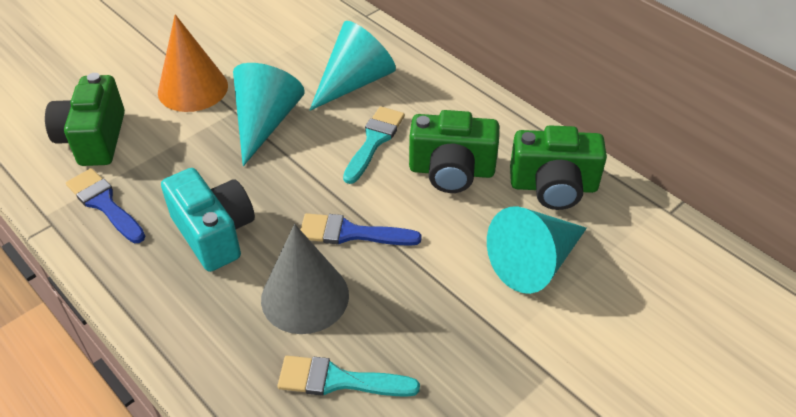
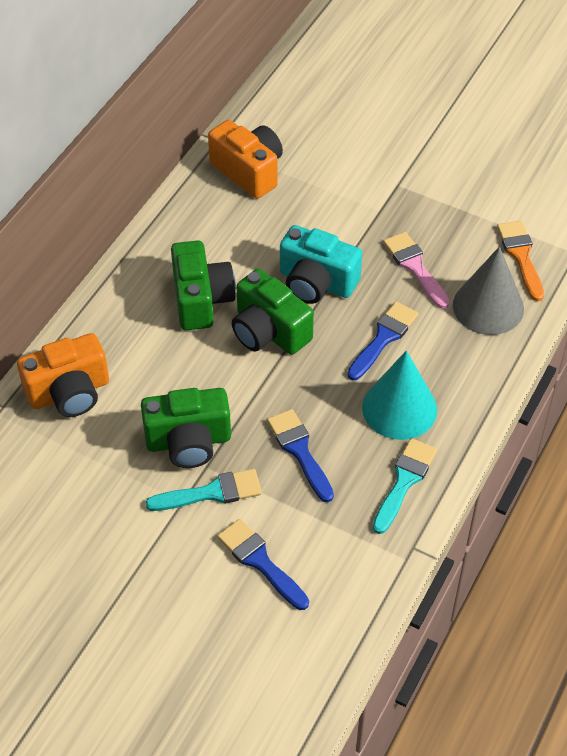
blue brush: [66,168,146,243] [300,213,422,246] = 2 -> [217,519,309,610] [267,409,334,503] [347,301,419,380] = 3
orange brush: none = 0 -> [497,221,544,301] = 1
orange camera: none = 0 -> [17,333,109,417] [208,120,283,199] = 2
orange cone: [158,14,228,112] = 1 -> none = 0
pink brush: none = 0 -> [383,232,450,309] = 1
turquoise cone: [233,63,305,166] [310,21,396,111] [487,206,587,294] = 3 -> [362,350,437,440] = 1

